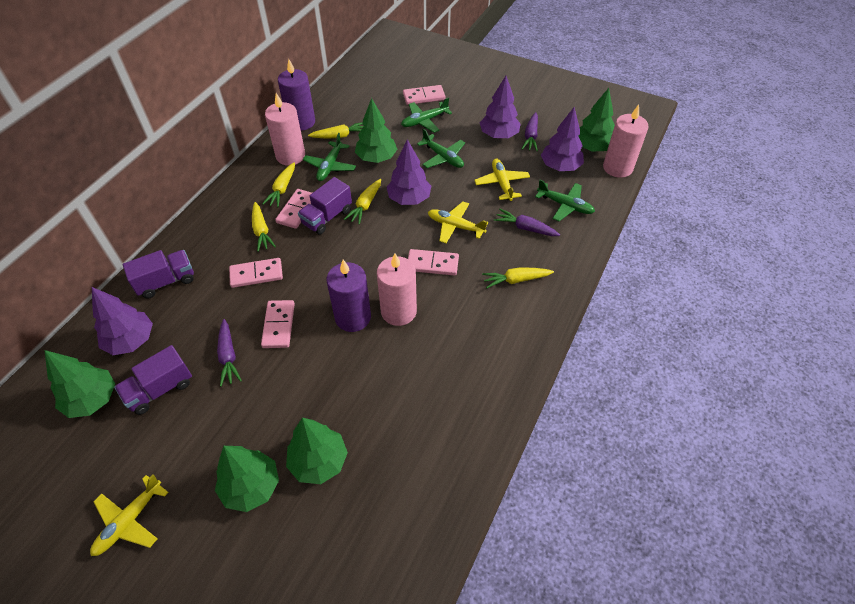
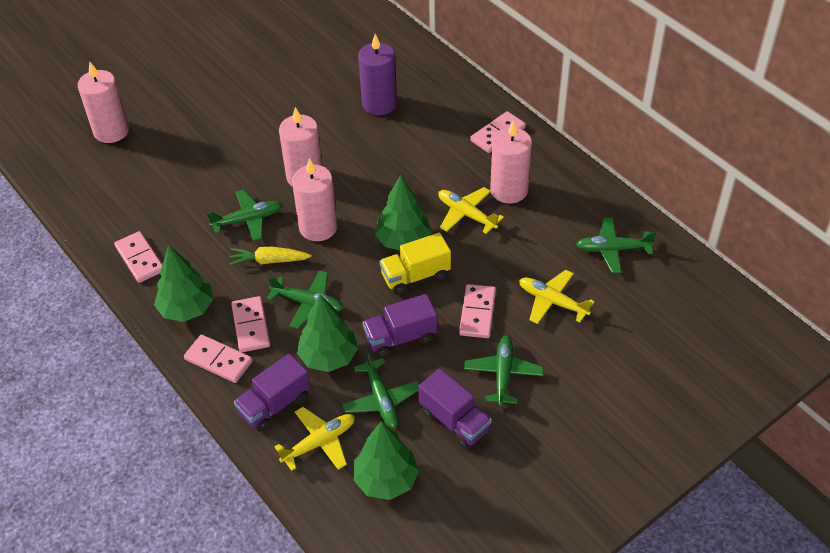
green plane: [303,133,356,181] [401,97,452,133] [417,129,465,168] [535,180,595,221] = 4 -> [207,190,282,241] [267,270,343,329] [342,350,419,428] [464,336,544,406] [576,217,656,273] = 5
green tree: [45,350,115,418] [215,446,279,512] [286,418,348,484] [355,98,397,163] [578,88,615,152] = 5 -> [154,245,213,322] [297,294,358,372] [353,421,419,500] [375,175,431,250] = 4
pink candle: [265,93,305,166] [377,253,417,326] [603,105,649,178] = 3 -> [78,62,129,143] [279,107,322,187] [292,158,338,241] [490,120,532,203] = 4
purple candle: [278,59,315,131] [327,260,371,332] = 2 -> [358,34,397,115] = 1
purple carrot: [217,319,242,387] [494,209,560,236] [522,112,538,151] = 3 -> none = 0
purple tree: [92,287,153,355] [387,139,431,205] [480,76,521,139] [541,107,584,171] = 4 -> none = 0
yellow carrot: [252,202,276,252] [262,162,295,207] [308,122,364,138] [344,179,381,225] [482,268,554,288] = 5 -> [229,247,312,266] = 1
yellow truck: none = 0 -> [379,233,451,295] = 1

